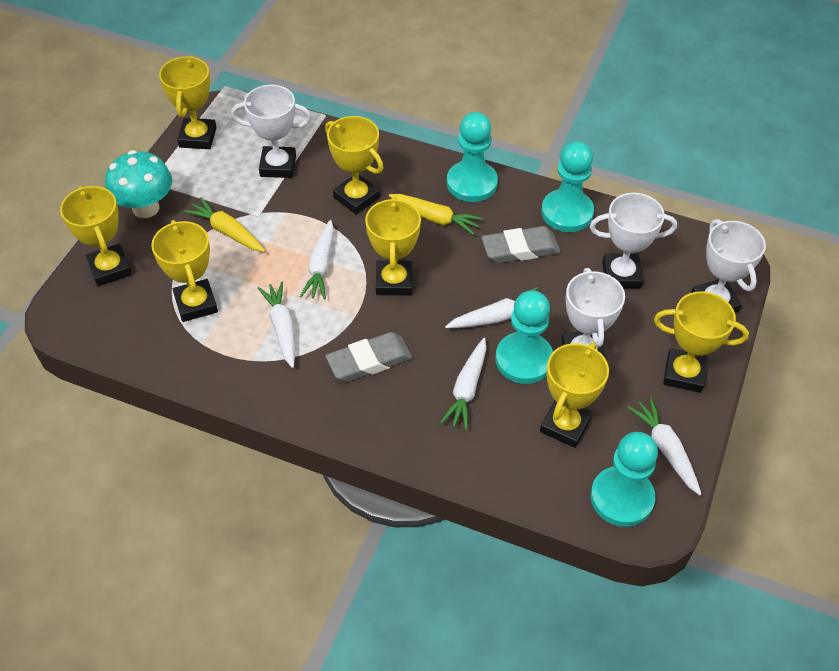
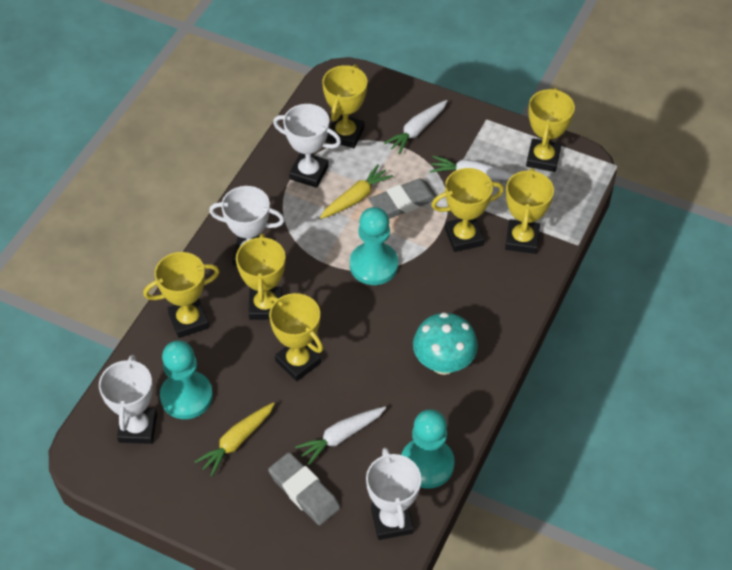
turquoise pawn: [447,112,498,202] [495,290,553,384] [541,141,594,232] [591,432,658,527] = 4 -> [160,340,213,419] [350,207,398,285] [401,409,455,489] = 3
white carrot: [258,282,295,368] [300,220,334,299] [440,338,487,430] [445,287,538,328] [627,397,702,496] = 5 -> [295,406,386,465] [384,100,447,154] [430,156,514,180] = 3

